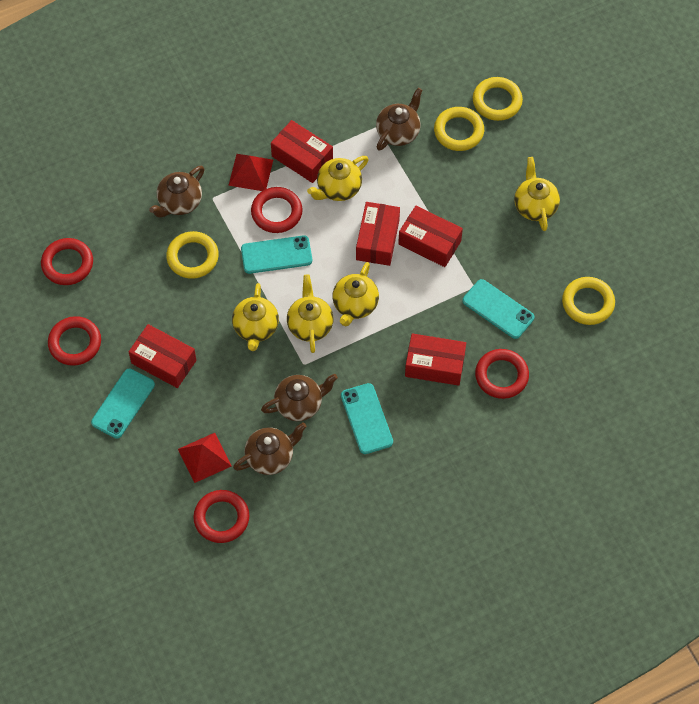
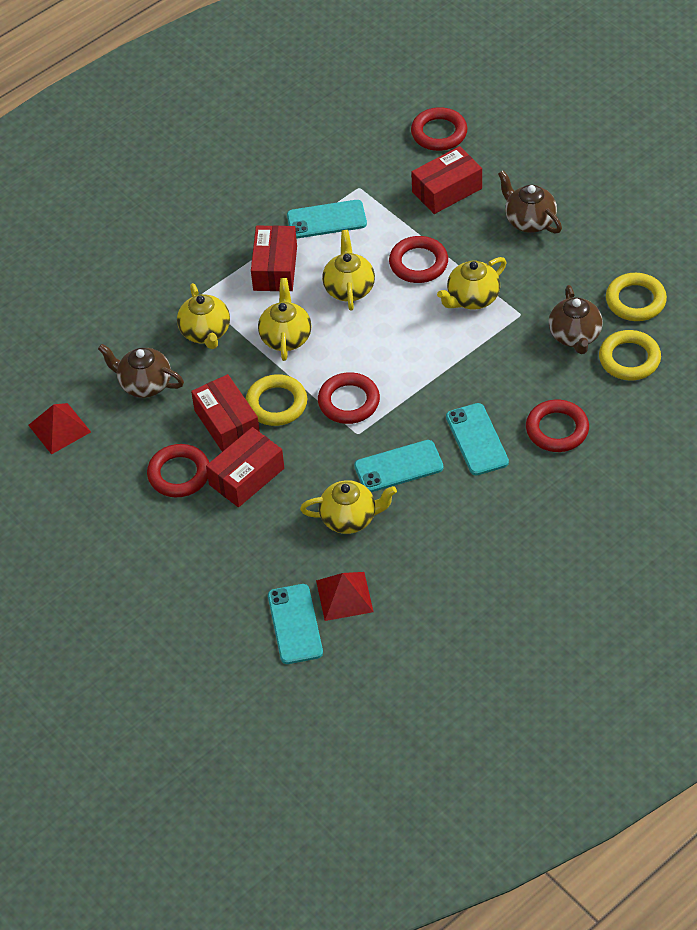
brown teapot: [149,166,204,218] [233,422,307,475] [261,374,338,421] [376,88,422,151] = 4 -> [98,344,184,398] [498,170,562,233] [548,285,603,354] = 3
red box: [129,324,196,388] [271,120,333,183] [356,202,400,266] [398,206,463,267] [405,333,466,386] = 5 -> [191,374,260,452] [206,427,284,507] [251,225,297,291] [411,146,482,214] = 4
yellow ring: [166,231,219,279] [434,107,484,151] [473,77,523,121] [562,277,615,325] = 4 -> [246,374,307,426] [599,330,661,380] [606,273,667,321] = 3

